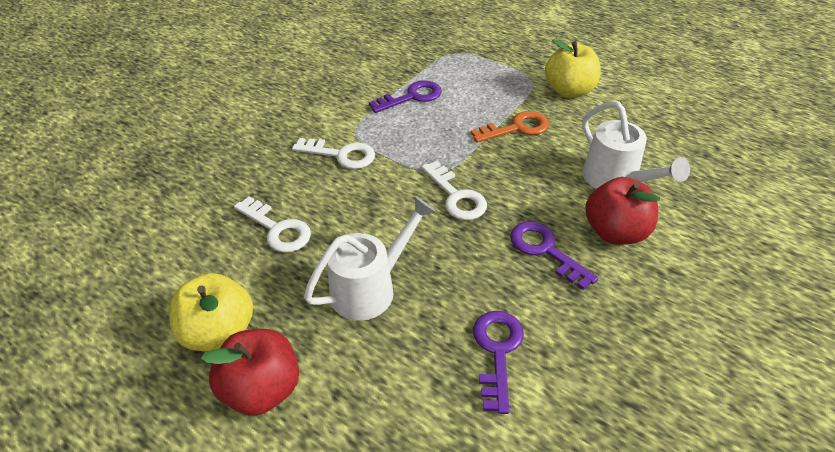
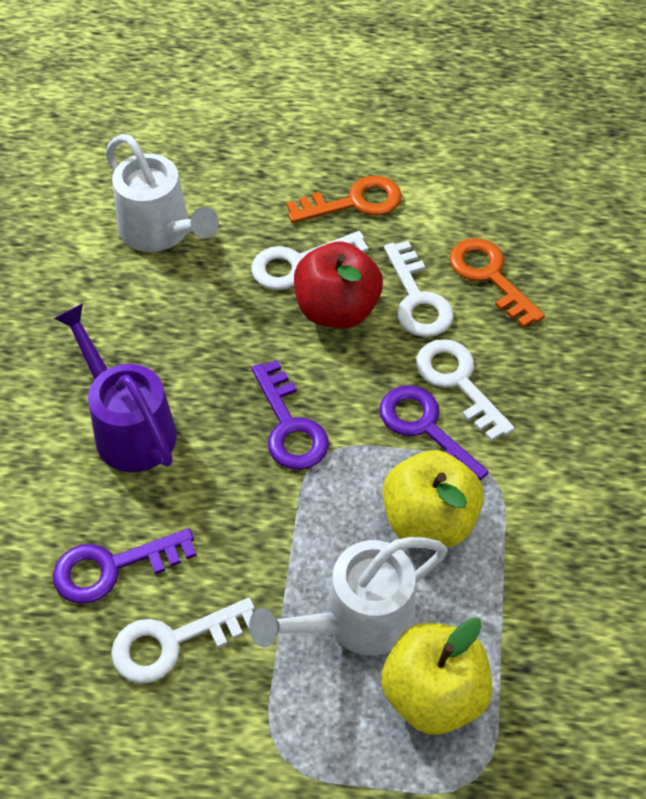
orange key: [471,111,549,143] = 1 -> [286,176,402,223] [450,238,545,328] = 2
purple watering can: none = 0 -> [53,303,177,472] = 1
red apple: [201,329,299,416] [585,177,660,245] = 2 -> [294,242,383,328] = 1
white key: [234,196,311,252] [292,138,375,169] [421,161,487,220] = 3 -> [111,598,255,683] [251,231,369,290] [384,241,454,337] [416,339,515,442] = 4

